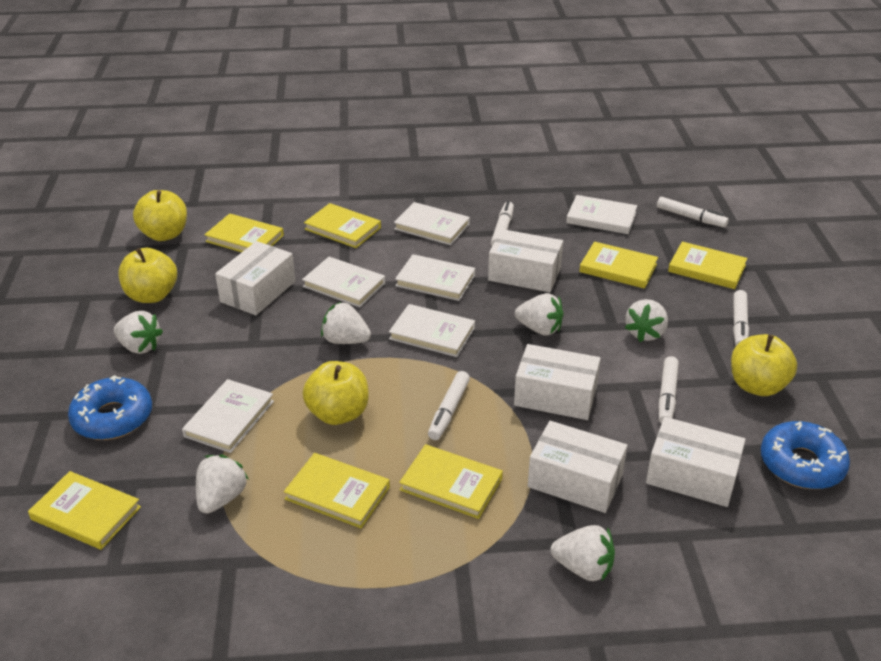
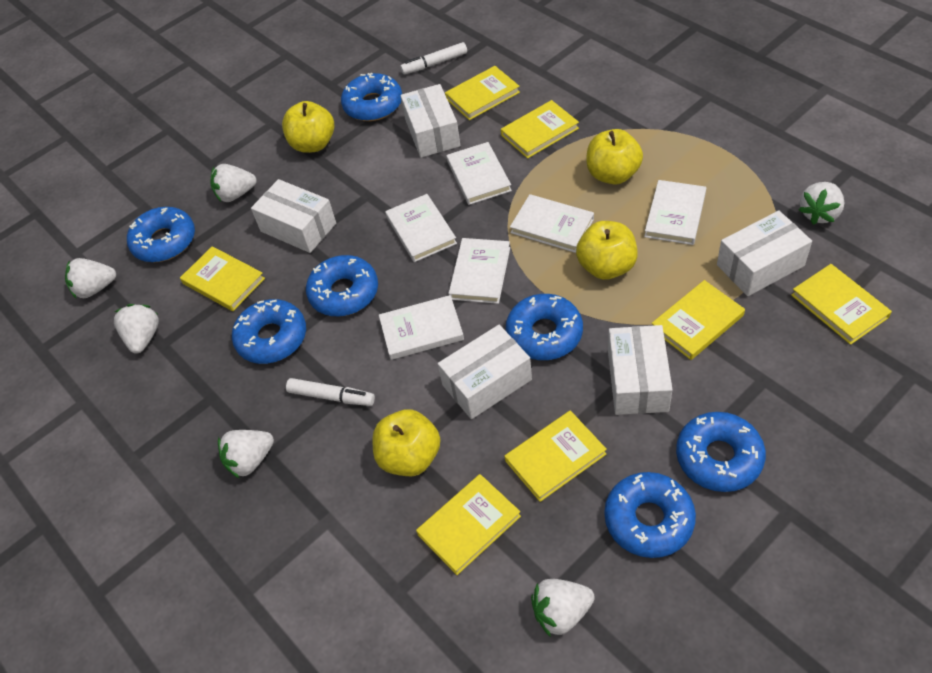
blue donut: [68,375,152,440] [761,421,850,489] = 2 -> [127,207,195,262] [232,299,306,364] [306,255,378,316] [341,73,402,121] [506,294,583,360] [604,472,696,558] [676,412,766,492] = 7
white marker: [428,371,470,440] [491,201,514,246] [657,197,729,228] [659,356,679,424] [733,290,749,346] = 5 -> [286,378,375,406] [400,42,467,74] = 2

